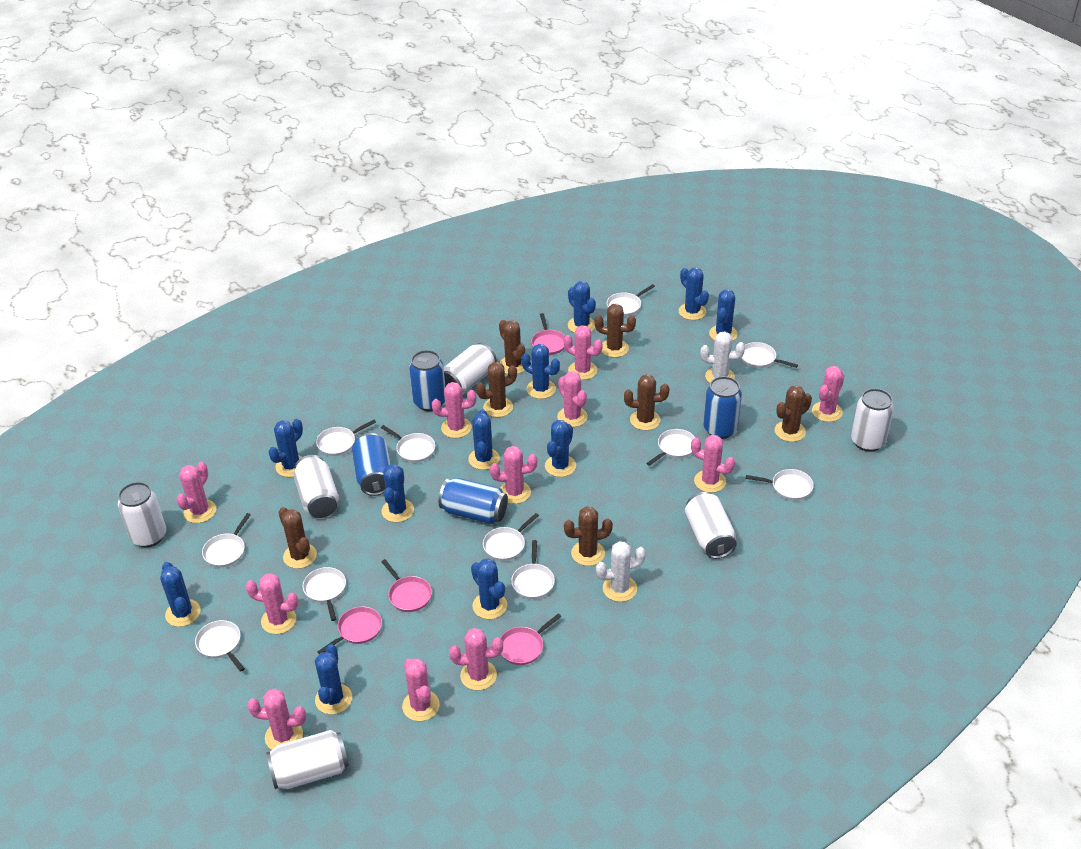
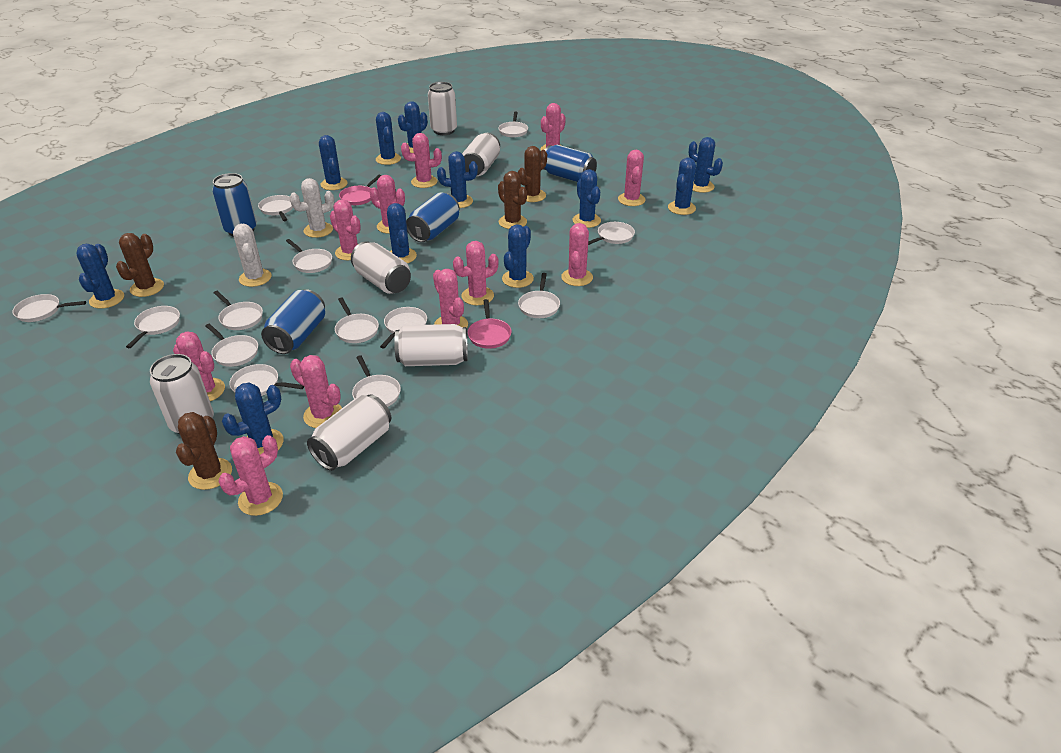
brown cactus: [279,507,317,569] [476,362,517,417] [499,320,526,374] [564,506,613,566] [595,304,636,358] [624,374,669,430] [775,385,812,442] = 7 -> [116,233,164,297] [176,412,232,490] [498,171,527,229] [518,146,547,202] = 4
pink pan: [317,606,382,654] [381,559,432,612] [500,613,562,665] [531,313,565,355] = 4 -> [339,175,381,205] [468,299,511,349] = 2
white pan: [195,620,245,672] [202,513,251,567] [302,567,346,621] [316,420,376,456] [381,425,435,463] [483,513,539,561] [511,540,555,599] [607,284,655,316] [646,429,695,466] [741,342,798,368] [746,469,814,500] = 11 -> [12,294,86,322] [126,306,180,348] [205,324,258,367] [214,291,263,330] [229,364,304,396] [258,195,293,221] [286,239,332,273] [335,298,379,343] [352,355,401,407] [380,307,427,349] [498,111,528,137] [518,273,560,318] [588,222,635,245] = 13

